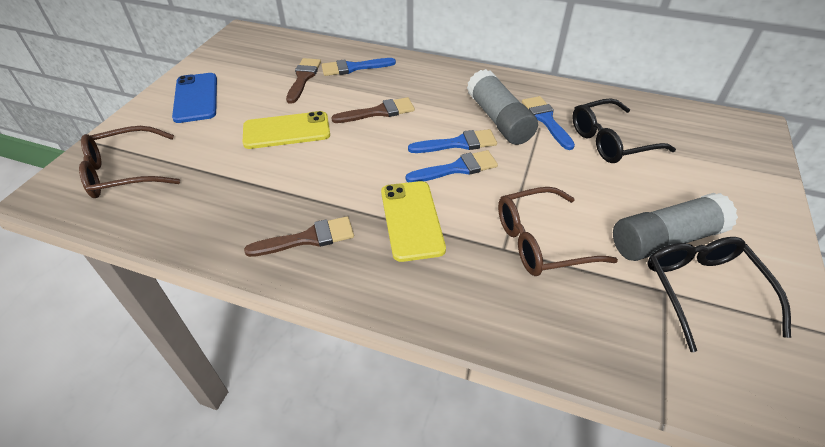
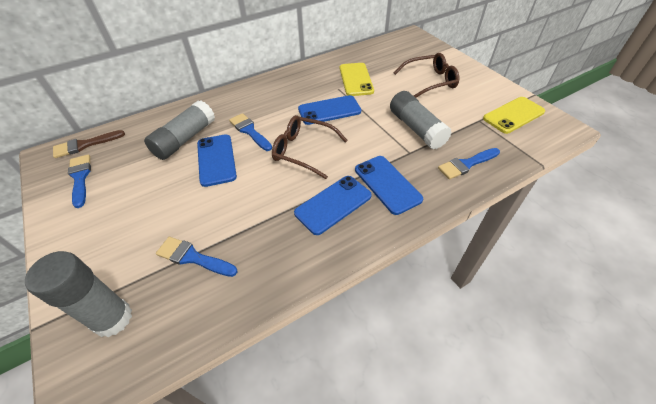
black glasses: [572,98,676,163] [647,237,791,352] = 2 -> none = 0
blue phone: [172,73,217,123] = 1 -> [197,134,237,187] [294,176,372,235] [298,95,361,125] [355,156,423,215] = 4
brown brush: [244,216,354,257] [286,58,321,104] [331,97,415,123] = 3 -> [53,130,125,158] = 1
grey glue stick: [467,69,538,145] [613,193,738,261] = 2 -> [25,251,132,337] [144,100,215,160] [390,91,452,149] = 3

